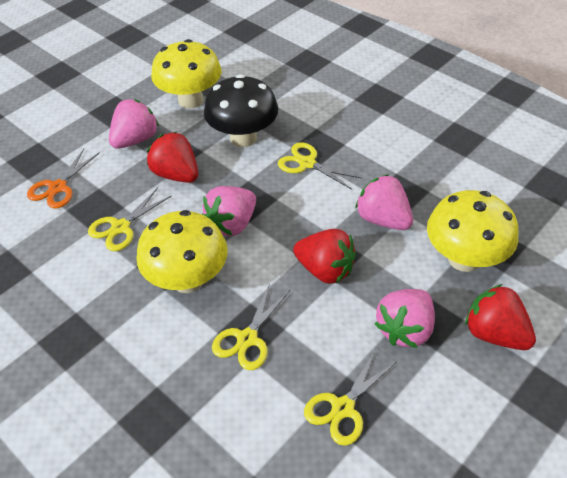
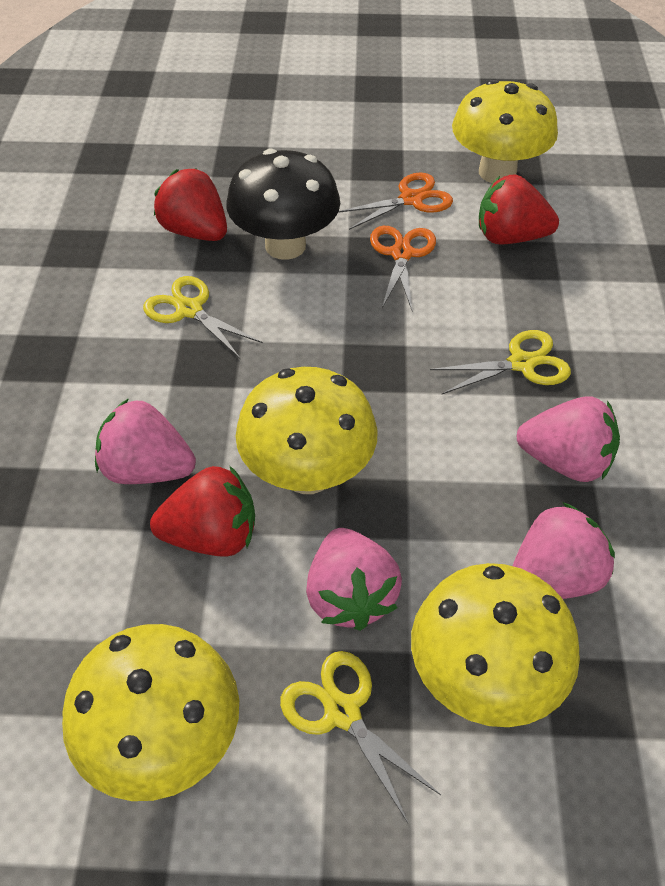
orange scissors: [27,149,100,208] = 1 -> [338,172,453,230] [370,226,436,310] = 2
yellow mushroom: [136,210,228,293] [151,39,222,109] [427,190,518,272] = 3 -> [62,624,239,801] [236,367,378,494] [411,563,580,727] [452,79,558,183] = 4
yellow scissors: [88,188,171,251] [212,283,290,370] [278,142,361,190] [304,349,396,446] = 4 -> [143,276,263,358] [280,651,441,823] [430,330,571,394] = 3

